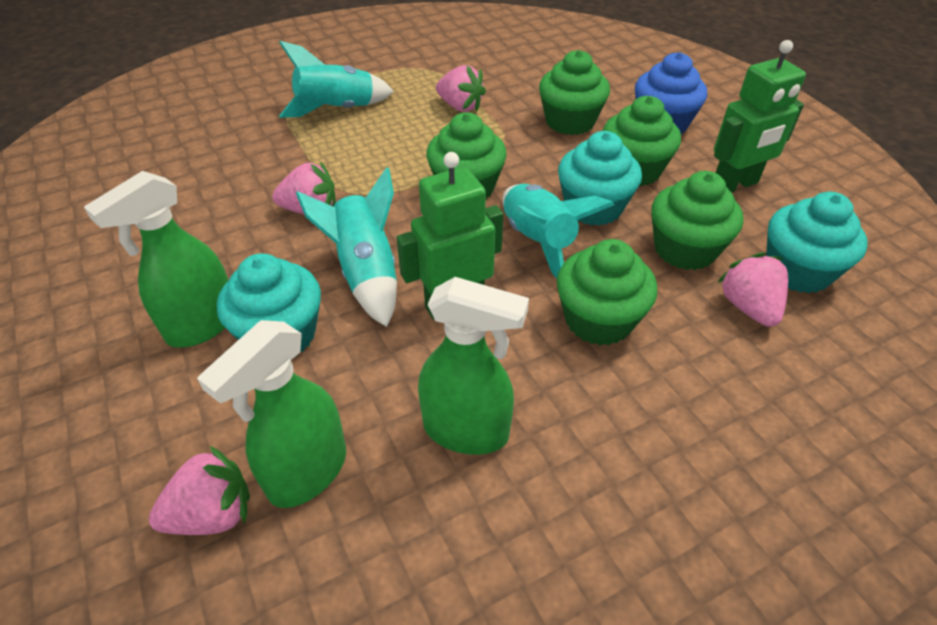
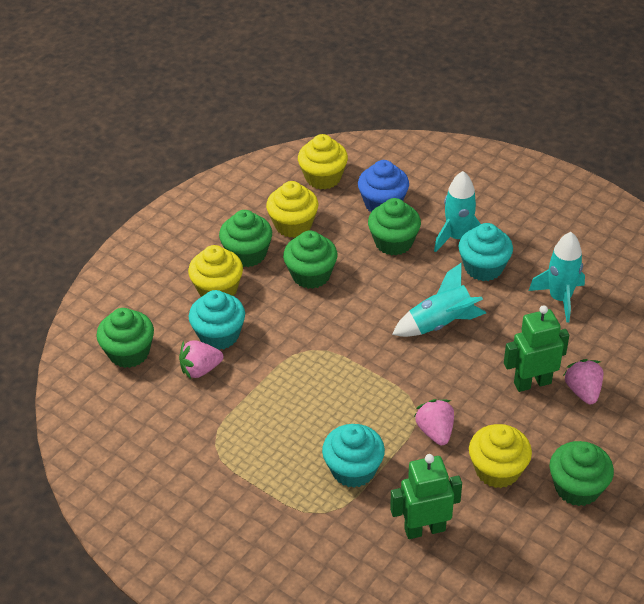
green spray bottle: [84,171,228,348] [197,320,346,508] [418,277,529,455] = 3 -> none = 0
pink strawberry: [149,445,250,535] [272,162,336,215] [436,65,486,112] [717,252,788,327] = 4 -> [179,340,223,379] [414,399,454,445] [563,359,603,404] = 3
yellow cupcake: none = 0 -> [188,245,243,297] [266,181,318,238] [298,134,348,190] [469,424,532,488] = 4

